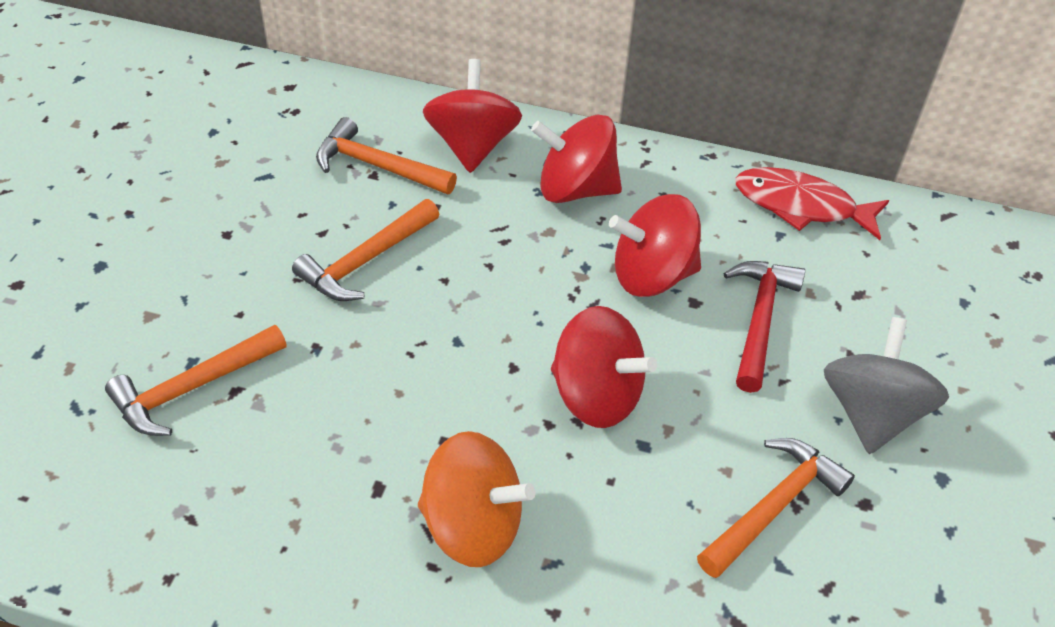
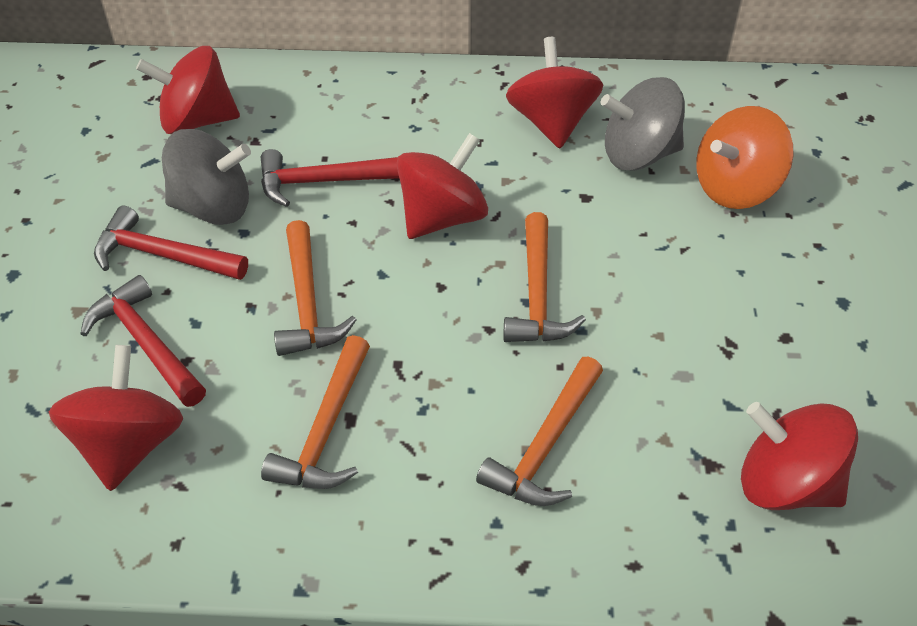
grey spinning top: [824,317,949,454] = 1 -> [162,129,251,225] [601,77,685,171] = 2
red fish: [735,167,889,240] = 1 -> none = 0
red hammer: [723,261,805,393] = 1 -> [80,275,206,407] [94,205,248,280] [261,149,399,207] = 3
red spinning top: [423,59,522,173] [531,114,622,203] [551,306,657,428] [609,194,701,297] = 4 -> [49,345,183,491] [136,46,240,134] [397,133,488,239] [506,37,603,149] [741,402,858,510] = 5

